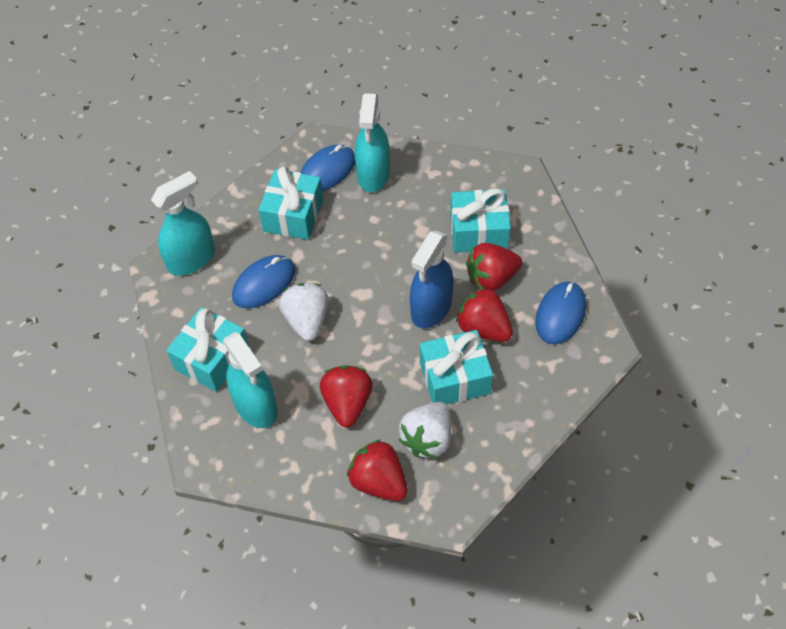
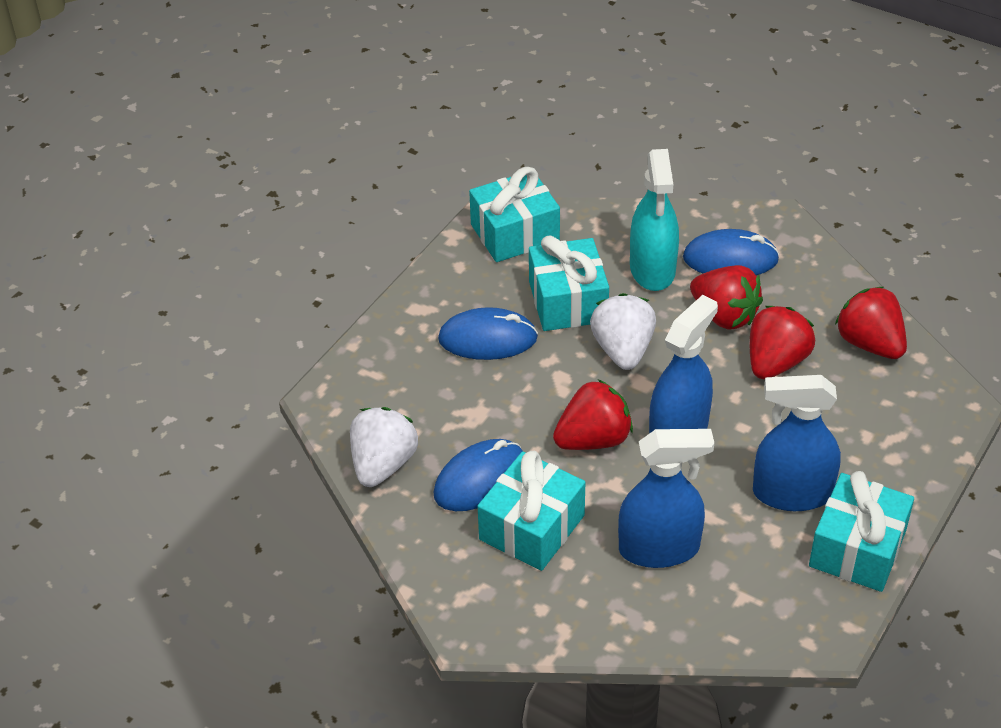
blue spray bottle: [410,230,453,328] = 1 -> [618,429,714,568] [649,295,718,434] [753,375,841,511] = 3
turquoise spray bottle: [151,171,215,276] [223,332,278,428] [355,93,390,192] = 3 -> [630,149,679,291] = 1

